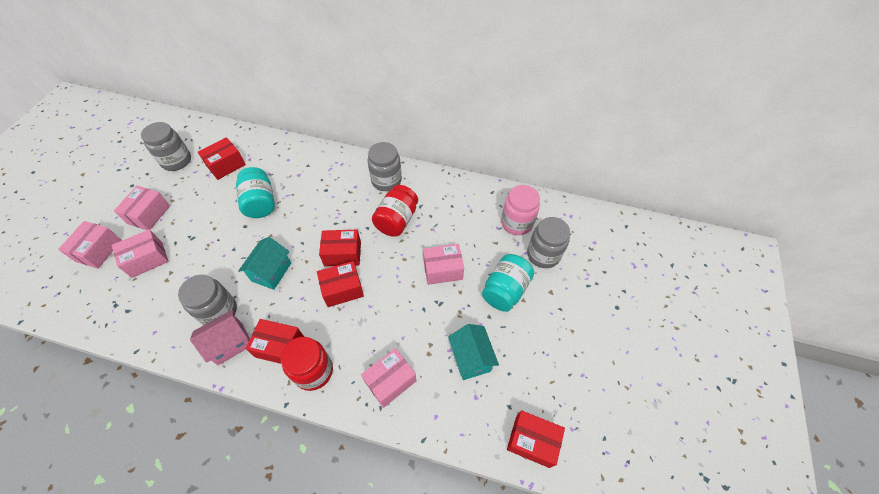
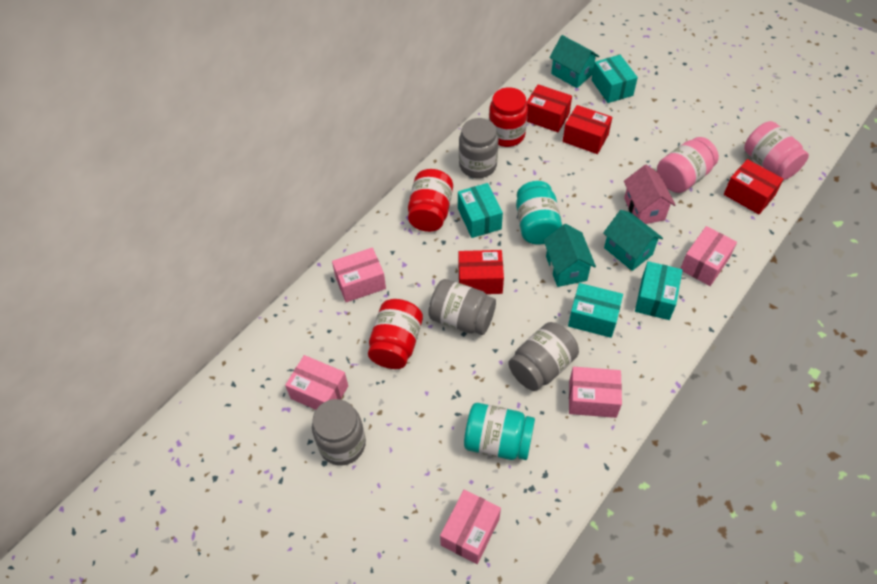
pink jar: [501,185,540,235] = 1 -> [657,137,719,193] [744,121,809,180] = 2
red box: [198,137,246,180] [246,319,304,364] [317,261,364,307] [319,230,361,267] [507,410,565,468] = 5 -> [459,250,504,294] [526,84,572,132] [563,105,612,154] [724,159,783,215] = 4
red jar: [281,337,333,391] [372,185,418,237] = 2 -> [368,299,423,369] [408,169,453,232] [489,87,528,147] = 3
turquoise box: none = 0 -> [458,183,503,238] [568,283,623,338] [592,55,638,103] [635,261,683,320] = 4
turquoise house: [238,237,291,290] [448,324,499,380] = 2 -> [543,224,596,287] [549,35,599,88] [603,210,663,271] = 3

